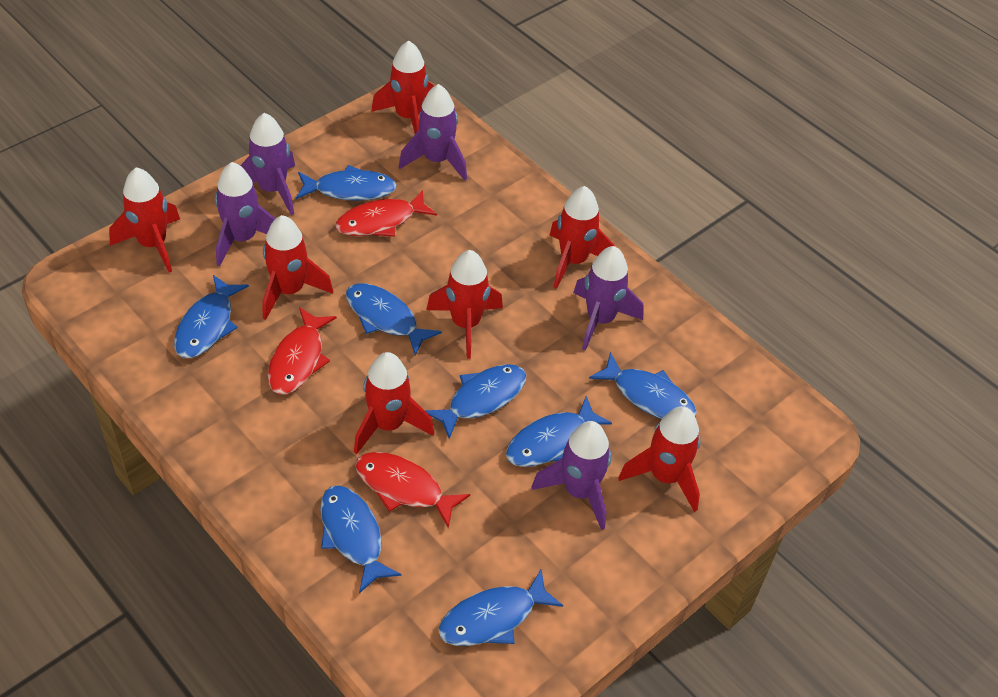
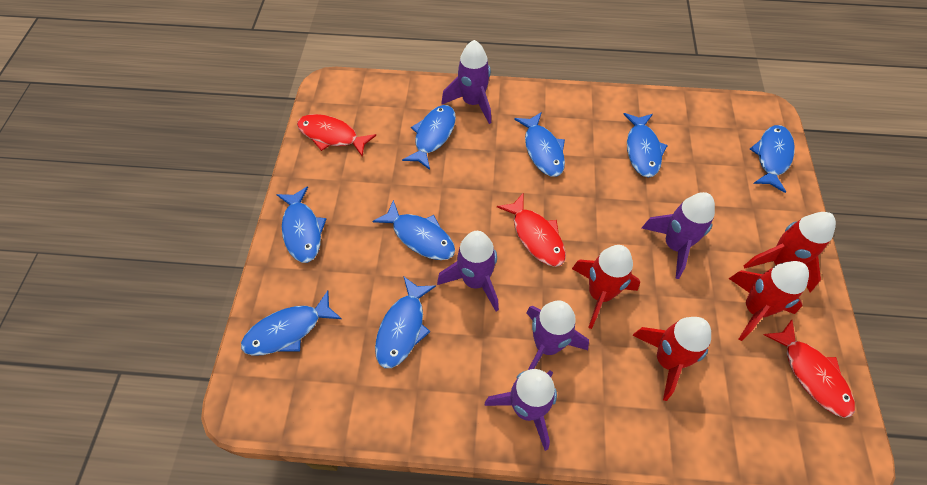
red rocket: [109,167,180,272] [263,215,333,320] [354,352,434,454] [371,41,434,134] [426,250,503,359] [550,186,615,289] [618,406,701,512] = 7 -> [572,245,640,329] [632,317,711,401] [729,261,809,341] [744,212,836,292] = 4

